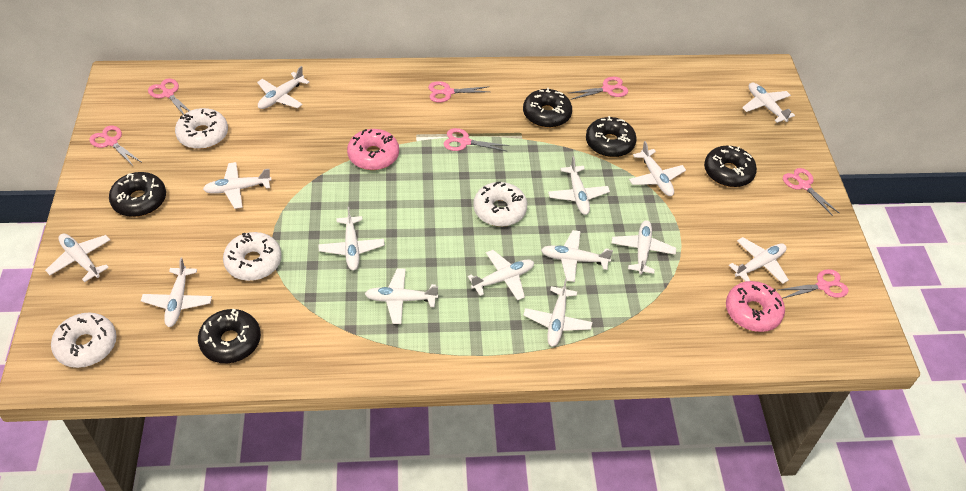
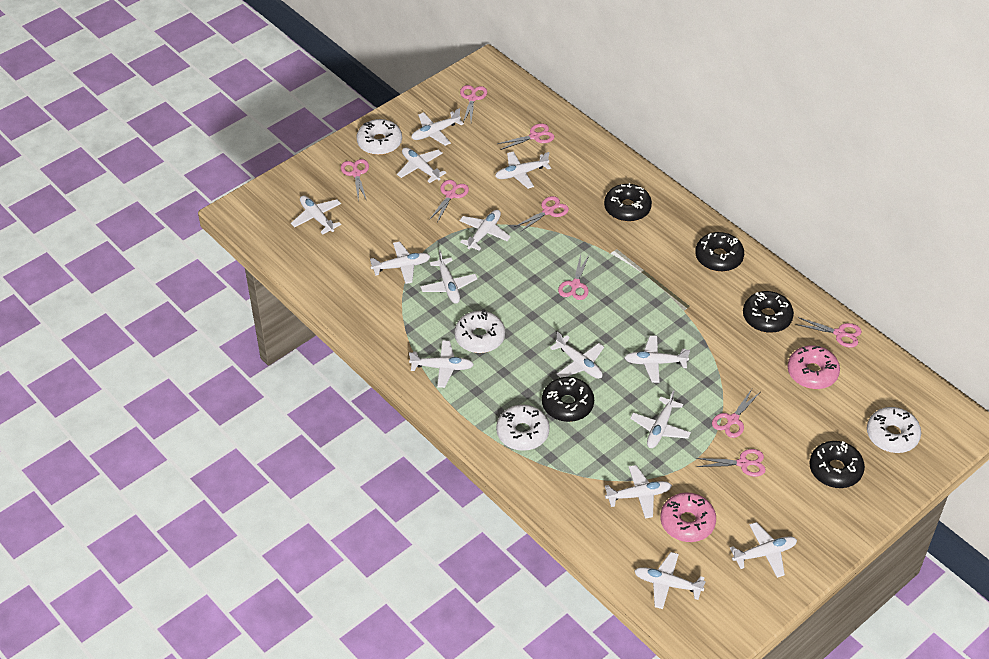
pink scissors: [89,126,141,167] [148,78,190,115] [428,81,489,102] [444,128,509,152] [569,76,628,99] [778,269,849,299] [783,168,840,216] = 7 -> [341,159,369,201] [429,180,469,223] [460,85,487,122] [498,124,555,150] [514,196,569,232] [558,254,589,300] [696,449,766,477] [712,389,759,438] [796,317,862,348] = 9

